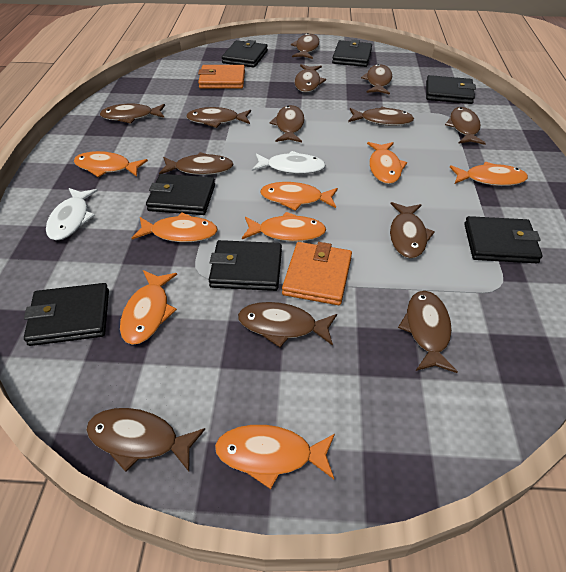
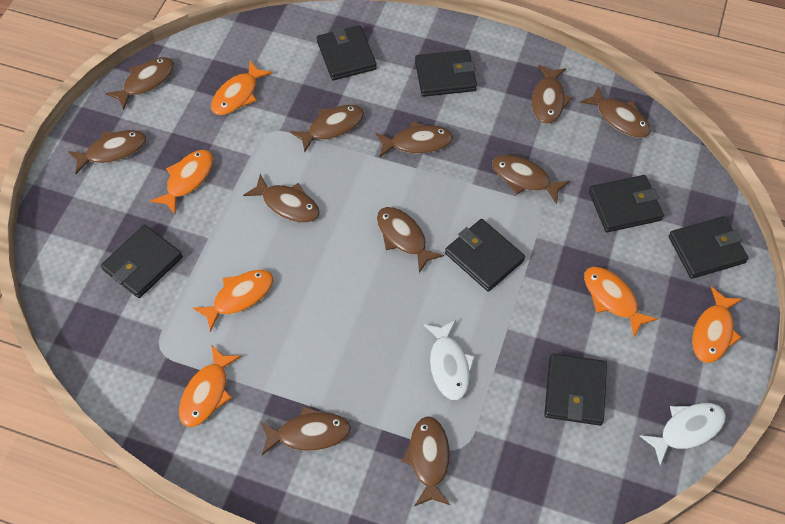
brown fish: [86,408,205,472] [100,104,165,124] [159,152,234,175] [186,107,251,128] [238,302,337,347] [269,105,304,142] [291,33,320,59] [294,64,326,92] [348,107,414,126] [361,64,392,95] [390,202,435,258] [398,291,458,373] [445,107,486,145] = 13 -> [68,130,146,174] [105,57,174,110] [243,174,320,223] [260,406,351,455] [290,105,364,152] [376,122,453,158] [377,207,444,273] [401,416,450,506] [492,155,570,204] [532,65,572,124] [580,86,651,138] = 11
orange fish: [74,151,148,177] [120,270,177,345] [132,213,218,242] [215,425,335,489] [242,212,326,242] [260,182,338,211] [367,142,407,184] [450,162,528,186] = 8 -> [150,150,213,214] [179,345,242,427] [193,270,274,332] [211,61,272,115] [584,267,658,337] [693,287,743,363] = 6
orange wallet: [198,65,245,89] [282,242,352,305] = 2 -> none = 0

